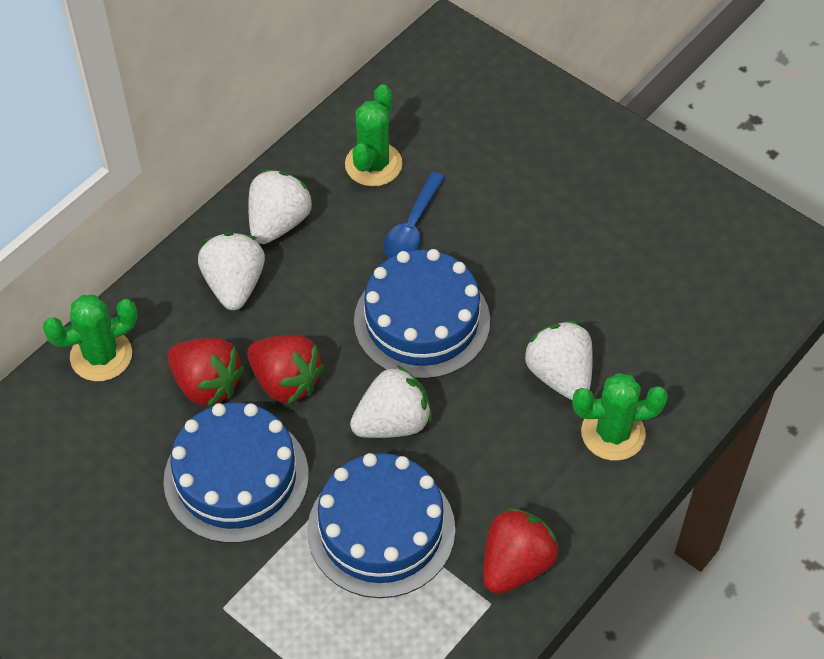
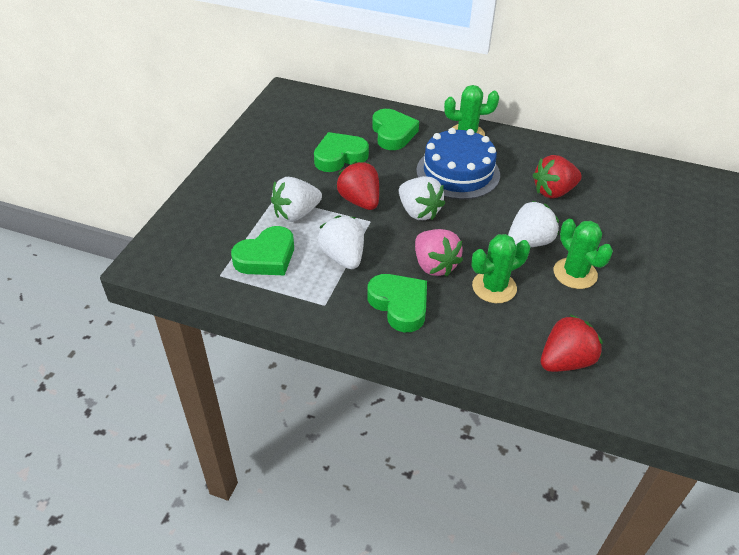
blue cake: [163,403,309,543] [307,453,455,598] [354,249,490,379] = 3 -> [416,128,500,199] = 1
blue spoon: [383,172,445,258] = 1 -> none = 0
green heart: none = 0 -> [231,226,294,275] [314,132,369,172] [367,274,427,332] [372,109,419,150] = 4
pink strawberry: none = 0 -> [415,229,463,276] = 1

